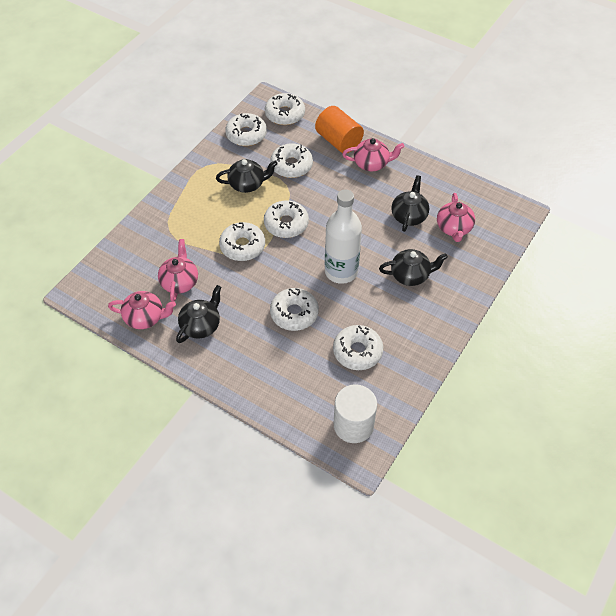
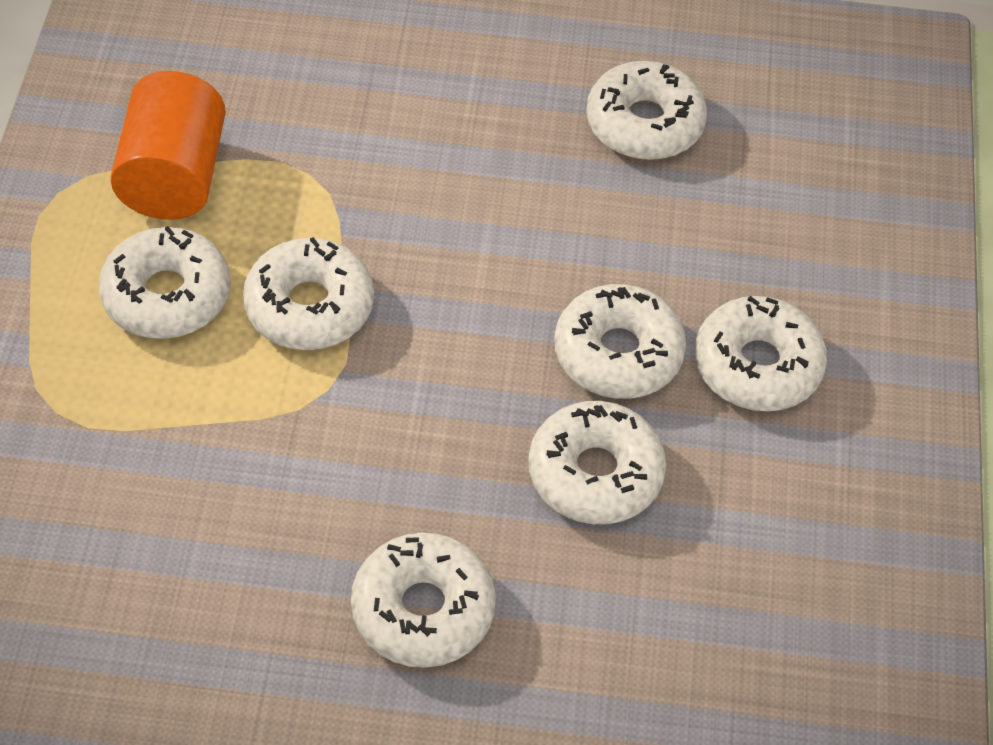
black teapot: [176,285,221,343] [216,159,277,193] [379,249,448,286] [391,175,429,232] = 4 -> none = 0
pink teapot: [108,291,176,329] [158,239,198,302] [342,138,405,171] [437,193,475,242] = 4 -> none = 0
white bottle: [325,189,362,284] = 1 -> none = 0
white cylinder: [334,385,377,443] = 1 -> none = 0

